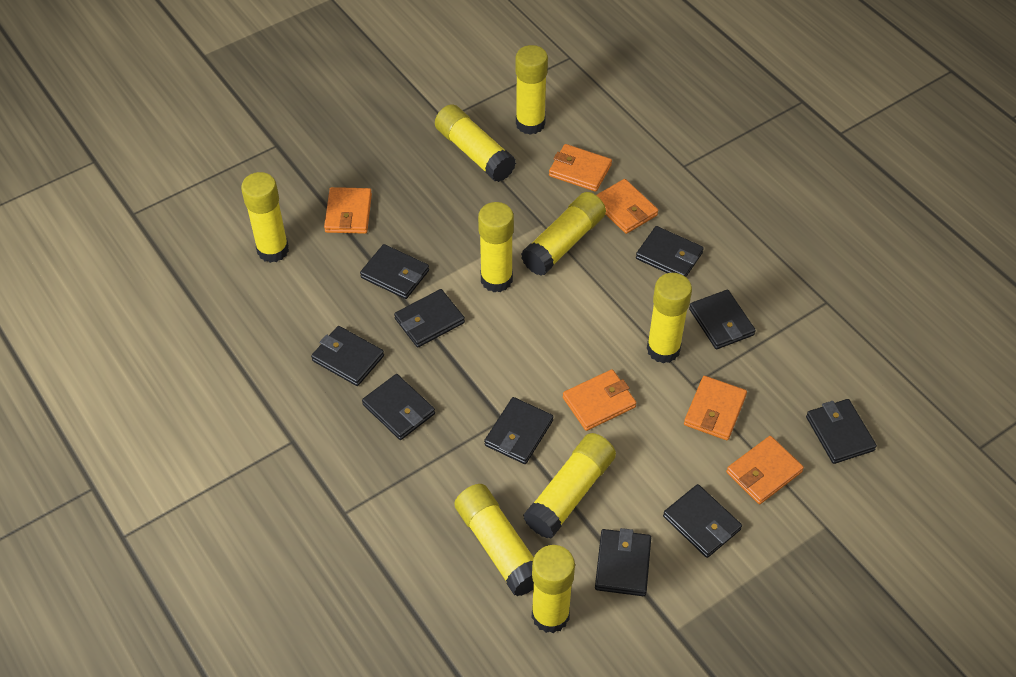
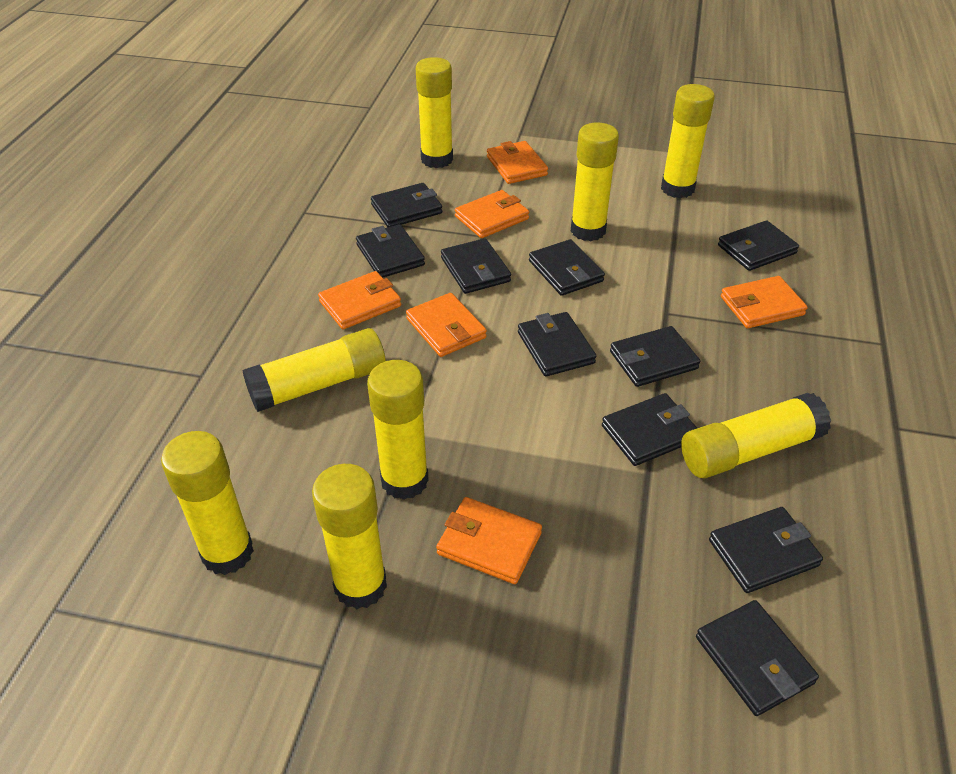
yellow glue stick: [241,172,289,263] [435,104,516,182] [454,484,534,596] [478,202,514,292] [515,45,548,135] [521,192,606,276] [523,433,616,539] [532,545,575,633] [647,273,692,363] = 9 -> [161,431,254,575] [243,328,386,412] [312,464,387,609] [367,360,429,500] [416,57,453,168] [571,122,619,241] [661,84,715,198] [681,393,831,478] = 8

